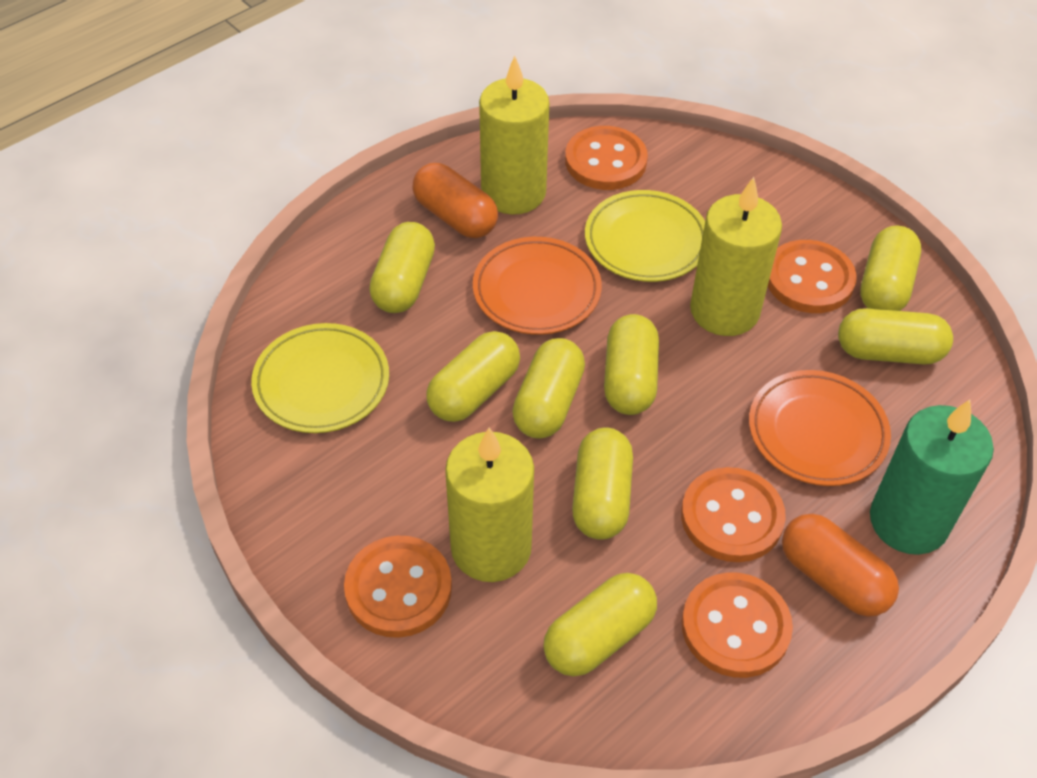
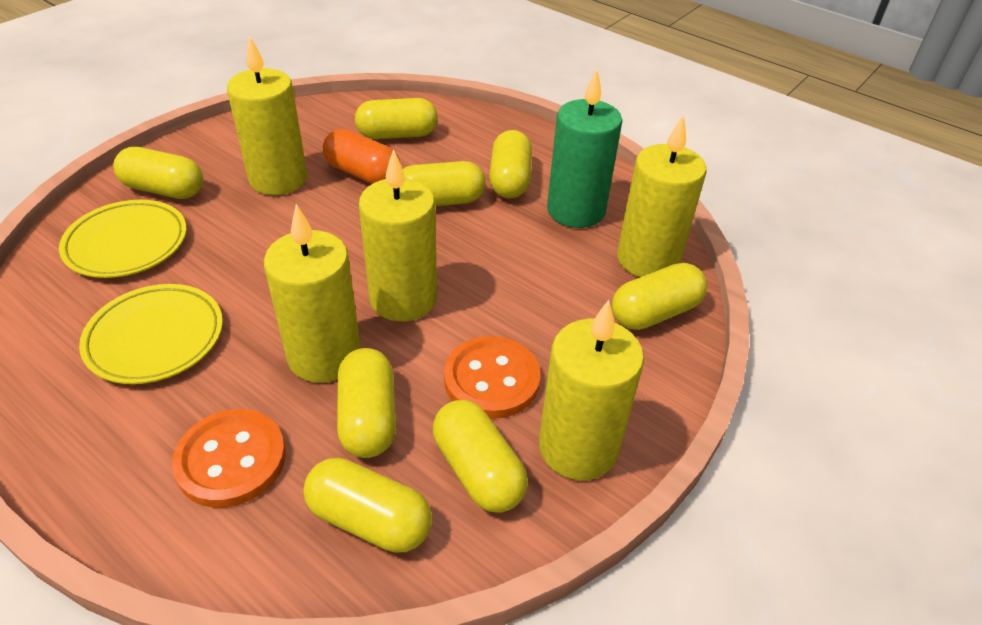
orange button: [344,536,452,638] [565,126,648,190] [681,467,786,562] [682,572,793,678] [768,240,857,313] = 5 -> [172,409,286,508] [444,336,541,419] = 2
orange capsule: [412,163,498,238] [782,514,899,617] = 2 -> [323,129,400,184] = 1
orange plate: [473,237,602,335] [749,370,891,486] = 2 -> none = 0
yellow candle: [445,427,534,582] [479,56,549,215] [690,177,782,336] = 3 -> [227,36,307,195] [264,204,361,383] [359,149,437,322] [539,300,644,480] [617,114,706,277] = 5

